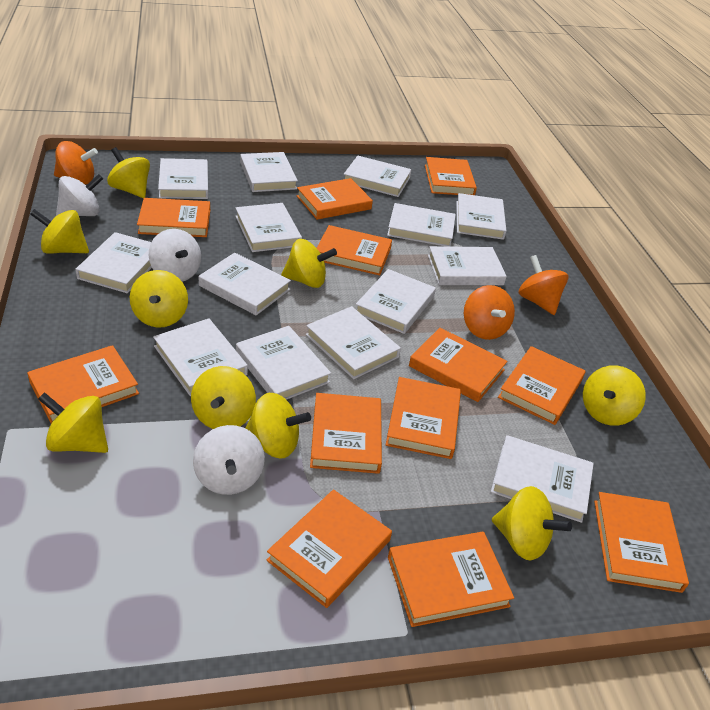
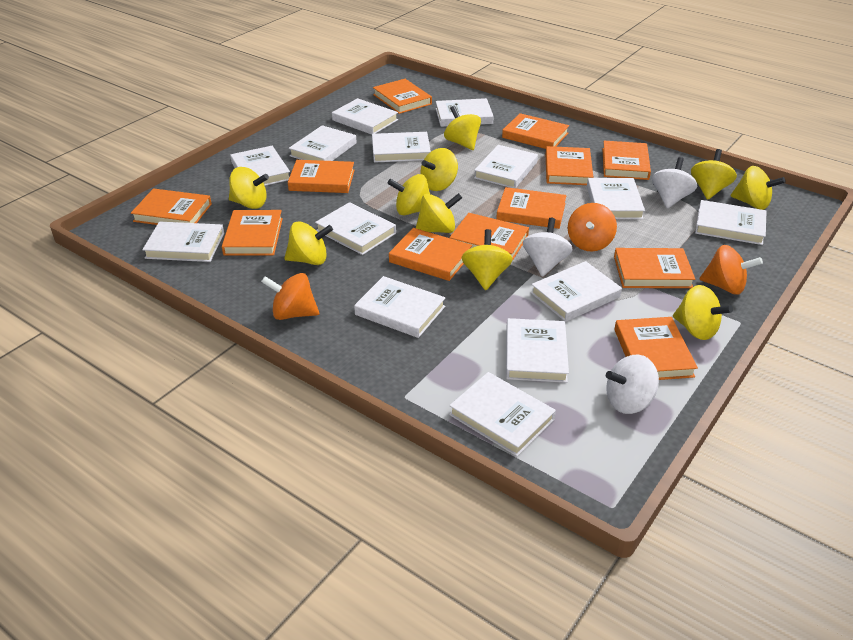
yellow spinning top: [30,209,89,254] [38,392,108,453] [107,147,150,198] [130,270,188,328] [191,366,256,429] [245,393,311,459] [281,239,337,288] [492,486,572,560] [583,365,646,426] = 9 -> [229,167,269,209] [284,221,333,265] [387,174,430,215] [416,193,462,233] [421,148,458,191] [444,106,481,150] [461,229,513,290] [673,285,733,340] [691,149,737,200] [731,166,786,210] = 10

